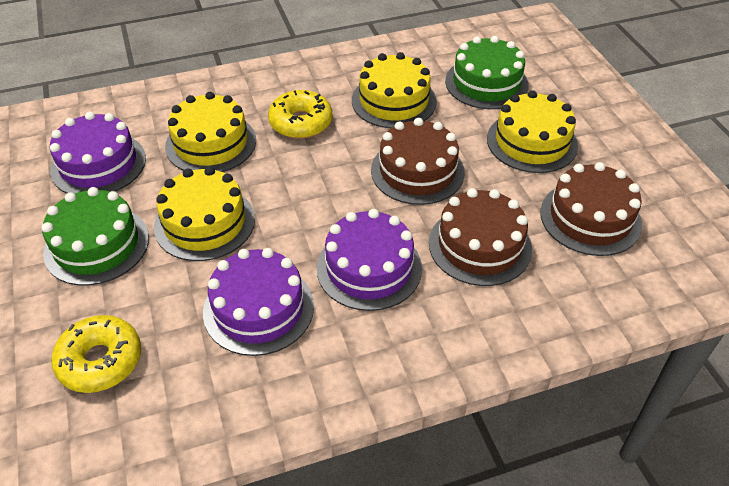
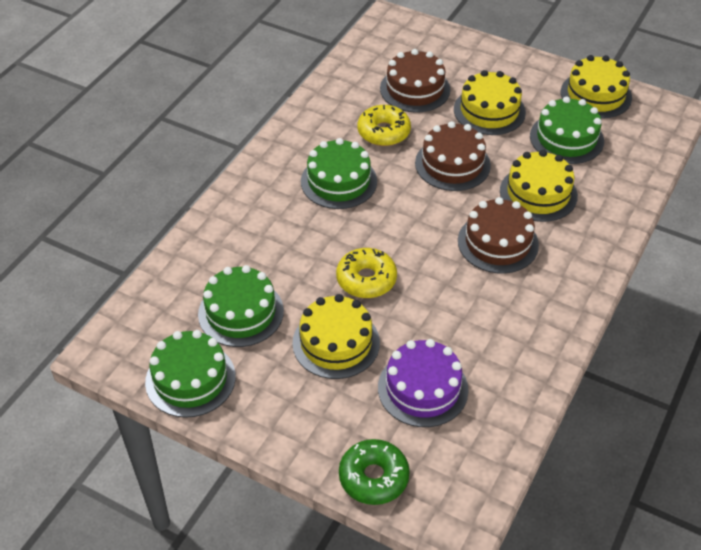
green cake: [41,187,149,286] [445,36,529,109] = 2 -> [145,330,236,418] [198,265,284,347] [301,138,377,209] [530,96,604,164] = 4
green donut: none = 0 -> [339,439,410,505] = 1
purple cake: [50,112,146,194] [203,248,314,356] [317,209,422,311] = 3 -> [378,339,469,427] = 1

